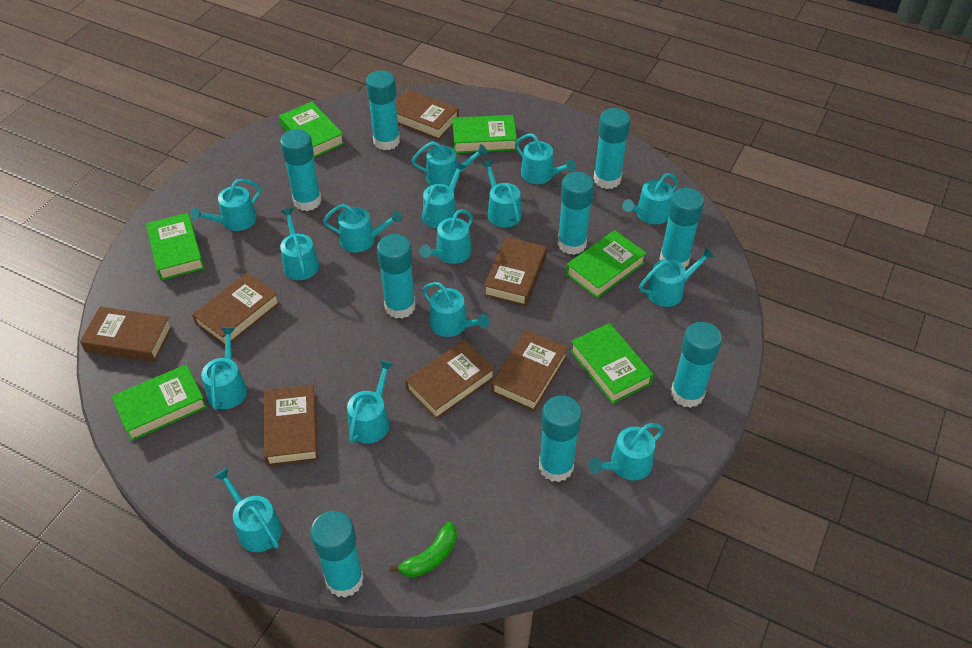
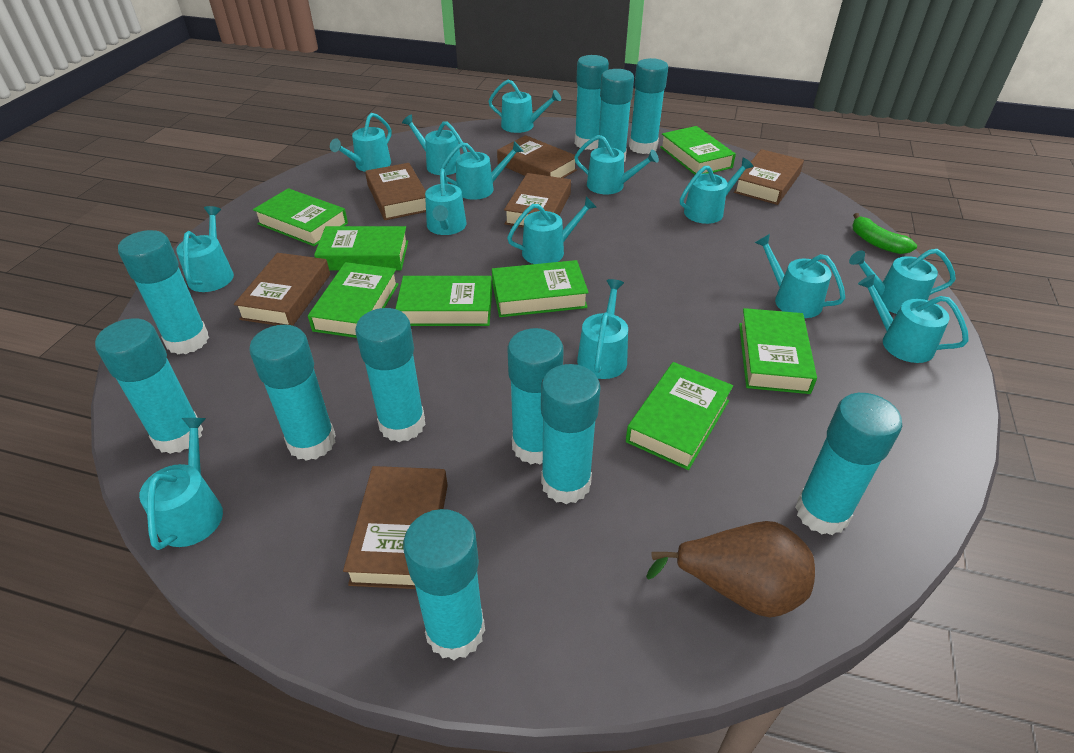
brown book: [80,307,173,362] [192,272,280,346] [264,385,318,466] [396,89,459,140] [405,340,495,420] [484,237,547,306] [491,330,568,411] = 7 -> [234,253,330,326] [343,466,448,589] [365,163,426,220] [497,135,577,178] [504,173,571,228] [734,149,804,205] = 6
brown pear: none = 0 -> [646,521,815,617] = 1
green book: [112,364,207,441] [146,213,204,280] [279,102,345,158] [452,115,517,153] [566,230,647,298] [570,323,654,404] = 6 -> [253,188,348,246] [308,262,399,338] [314,226,408,270] [395,276,492,326] [492,260,589,317] [626,362,733,470] [660,126,736,175] [739,308,817,394] = 8
turquoise glue stick: [280,129,322,211] [310,511,364,598] [366,70,400,150] [377,234,416,319] [539,395,582,482] [557,172,594,255] [594,108,630,189] [659,188,704,268] [671,322,722,408] = 9 -> [95,319,203,454] [118,230,209,354] [249,325,336,461] [355,308,425,442] [403,509,485,660] [507,328,564,464] [541,364,601,504] [575,55,609,150] [598,69,634,162] [629,58,668,154] [795,393,902,535] = 11
turquoise watering can: [191,179,261,231] [201,328,247,410] [214,467,282,552] [280,208,319,280] [323,204,402,252] [347,360,394,443] [412,142,487,186] [420,209,473,264] [421,162,466,229] [422,282,489,337] [481,160,522,228] [515,134,576,184] [589,423,664,481] [622,173,678,224] [639,247,714,307] = 15 -> [139,418,223,550] [176,206,234,292] [330,113,392,172] [402,115,467,175] [425,168,467,235] [441,141,524,200] [488,80,561,133] [507,197,596,264] [574,135,659,194] [577,279,628,379] [680,158,753,224] [755,234,845,318] [849,249,956,314] [858,274,969,363] = 14

